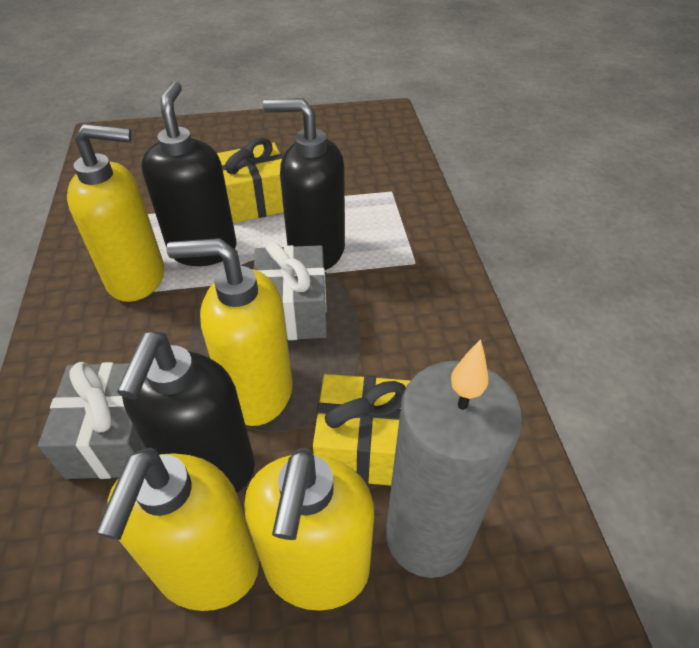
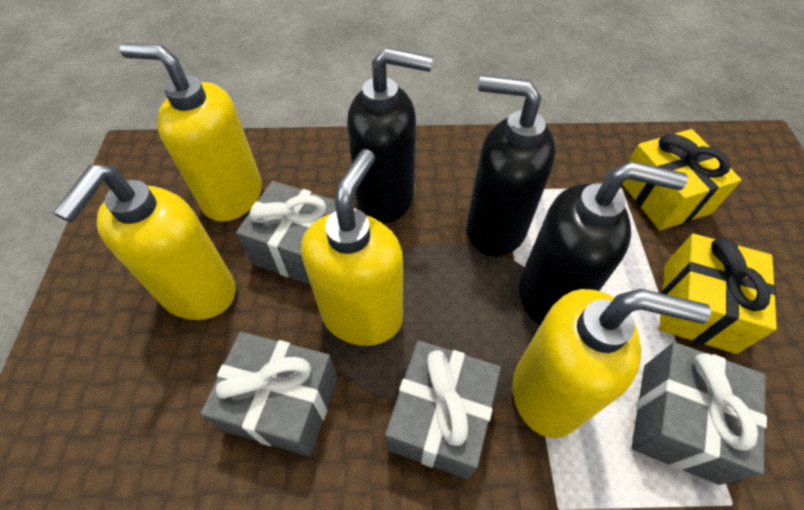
grey candle: [385,339,523,578] = 1 -> none = 0
grey gift: [38,362,145,479] [254,241,327,340] = 2 -> [200,332,338,456] [236,181,336,285] [385,340,501,479] [631,342,767,485] = 4

